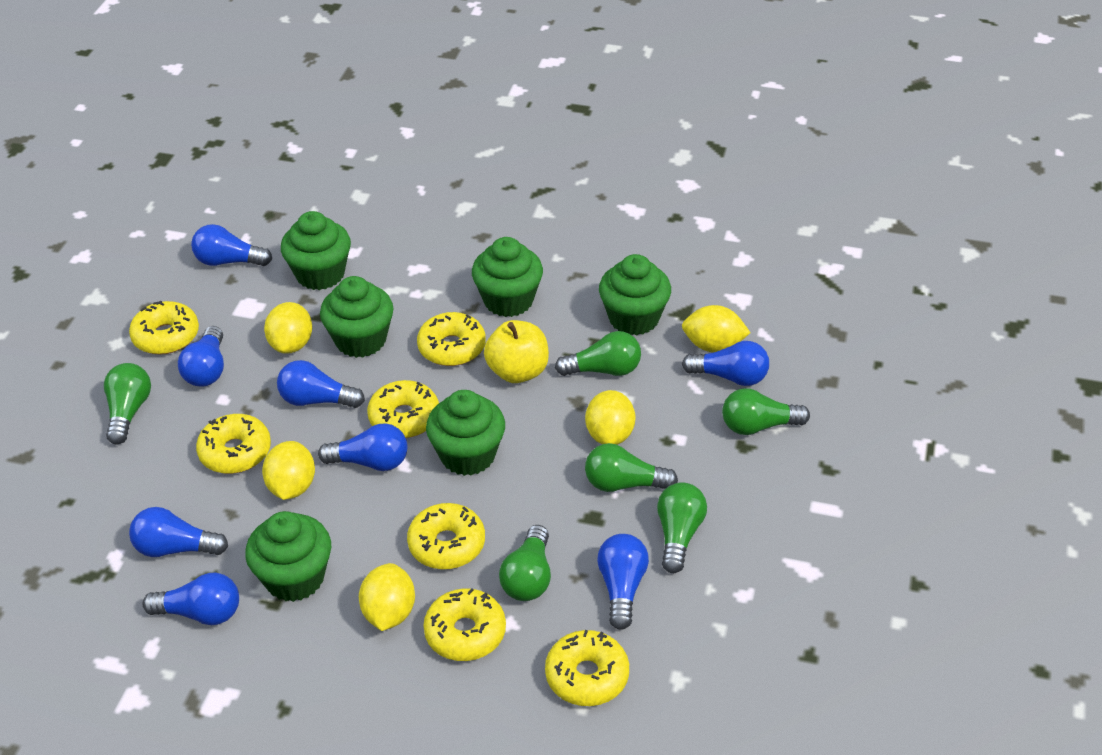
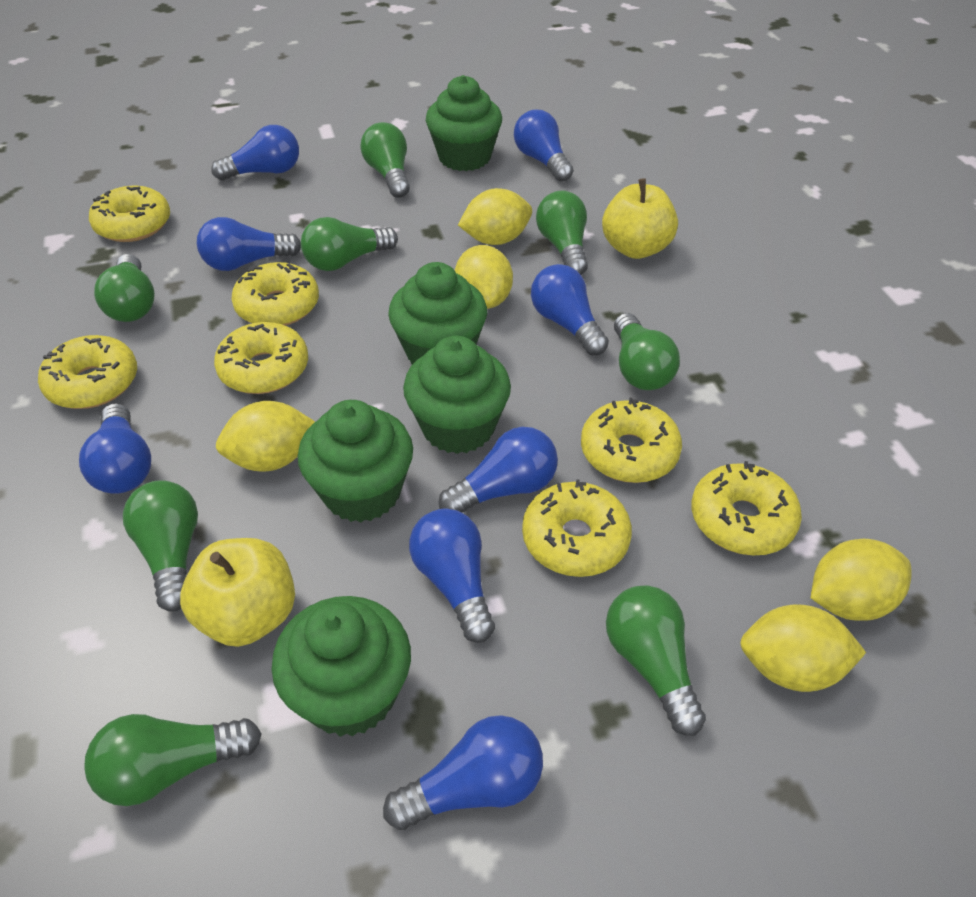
green cupcake: [245,511,331,602] [281,211,351,290] [320,276,394,358] [426,390,505,476] [472,237,543,317] [599,254,671,335] = 6 -> [271,596,411,737] [298,400,413,522] [388,262,487,365] [403,336,511,454] [426,75,502,171] = 5
green light bulb: [104,363,151,444] [499,525,551,601] [555,331,641,376] [585,443,678,492] [657,482,707,573] [722,388,810,435] = 6 -> [84,714,261,806] [94,254,155,322] [123,480,198,612] [301,217,398,271] [360,122,410,198] [536,191,588,275] [606,585,706,736] [614,313,680,390] = 8
yellow apple: [484,320,549,383] = 1 -> [180,538,295,647] [602,178,678,259] = 2

